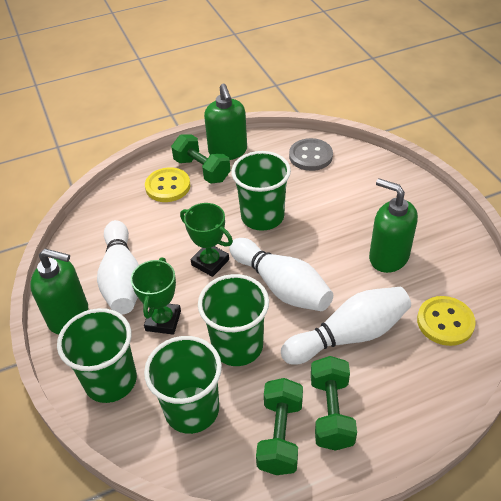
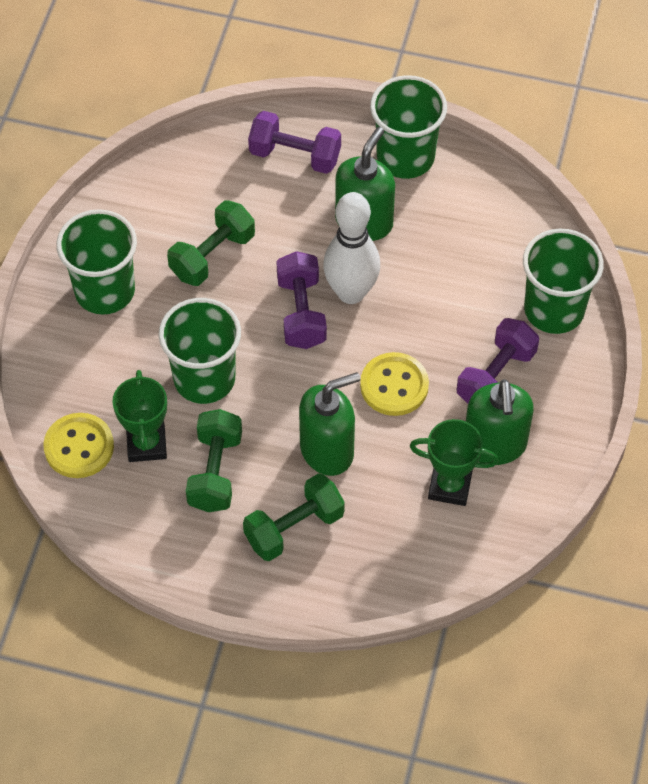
grey button: [289,138,333,171] = 1 -> none = 0
purple dumbbell: none = 0 -> [248,111,341,174] [276,251,327,349] [457,318,539,404] = 3
white bowling pin: [97,220,139,315] [229,238,333,311] [281,287,411,365] = 3 -> [323,192,380,304] = 1

